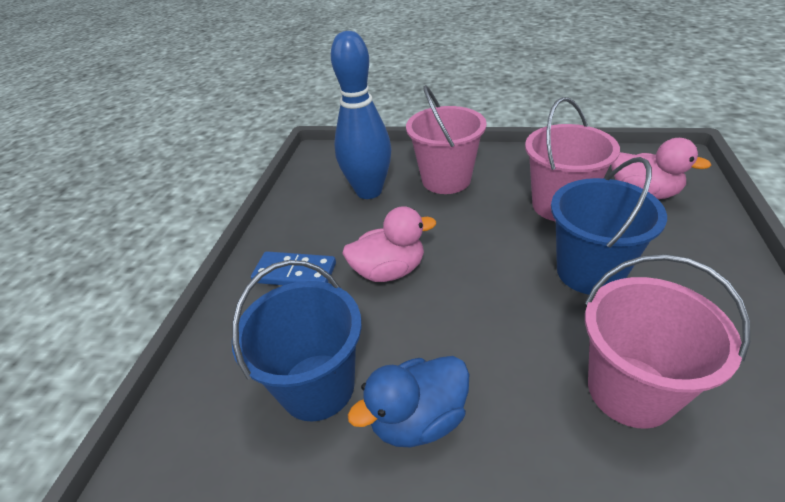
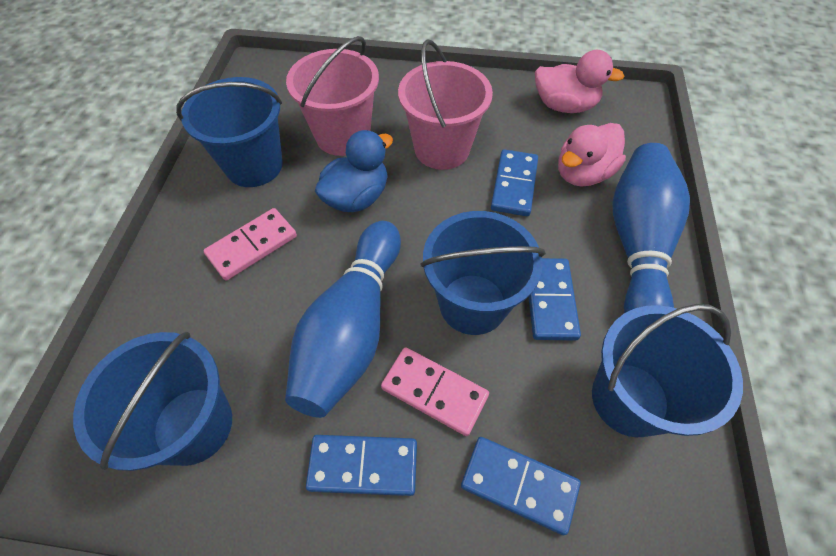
blue bowling pin: [331,31,392,199] = 1 -> [285,221,401,418] [612,143,690,313] = 2
blue bucket: [232,260,362,421] [551,157,667,295] = 2 -> [73,332,232,471] [176,77,283,187] [421,211,546,335] [592,304,743,437] = 4
blue domino: [251,251,336,285] = 1 -> [306,435,417,496] [461,437,581,535] [491,149,538,216] [529,258,581,341] = 4
pink bucket: [406,85,487,194] [525,97,620,221] [585,254,750,429] = 3 -> [286,36,379,156] [398,39,493,170] = 2
pink domino: none = 0 -> [203,208,297,280] [381,347,489,436] = 2

